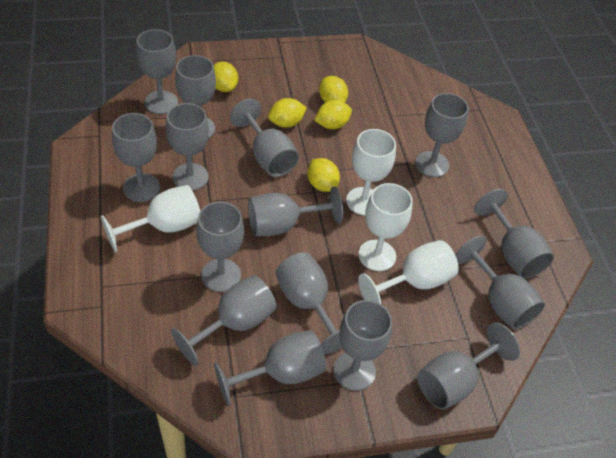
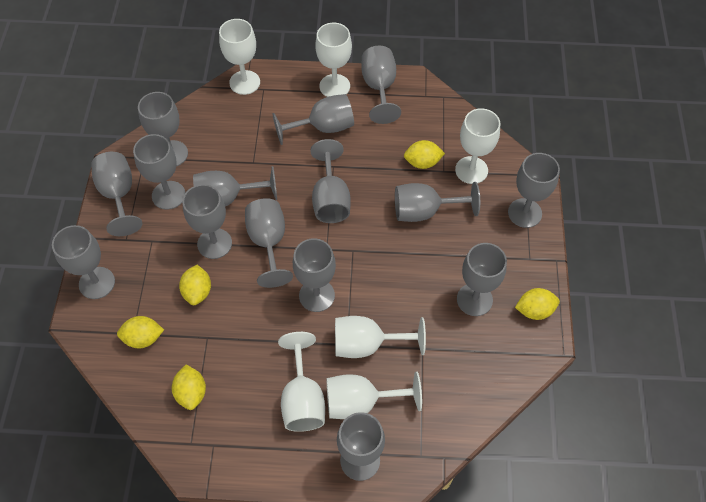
white goblet: [101,185,200,253] [346,129,396,215] [358,240,459,304] [359,183,413,271] = 4 -> [219,19,260,95] [278,332,325,432] [315,23,352,97] [327,372,422,419] [335,316,426,358] [455,108,500,184] = 6

